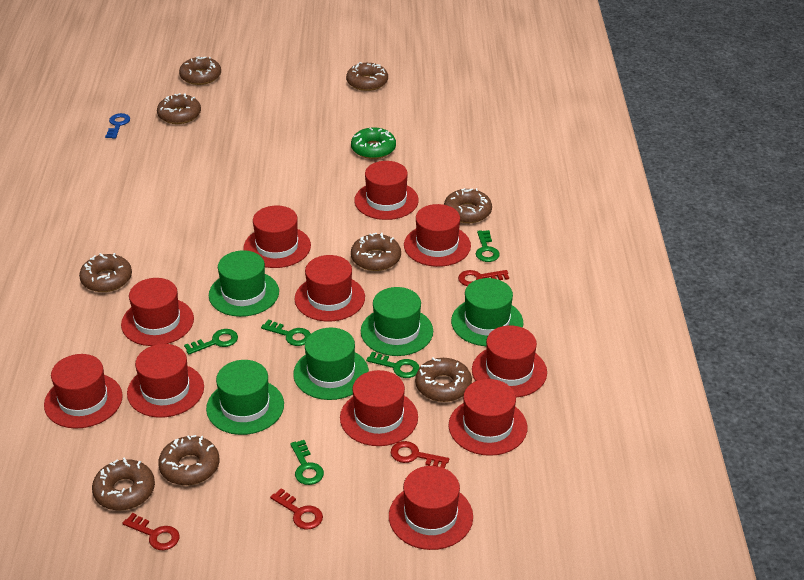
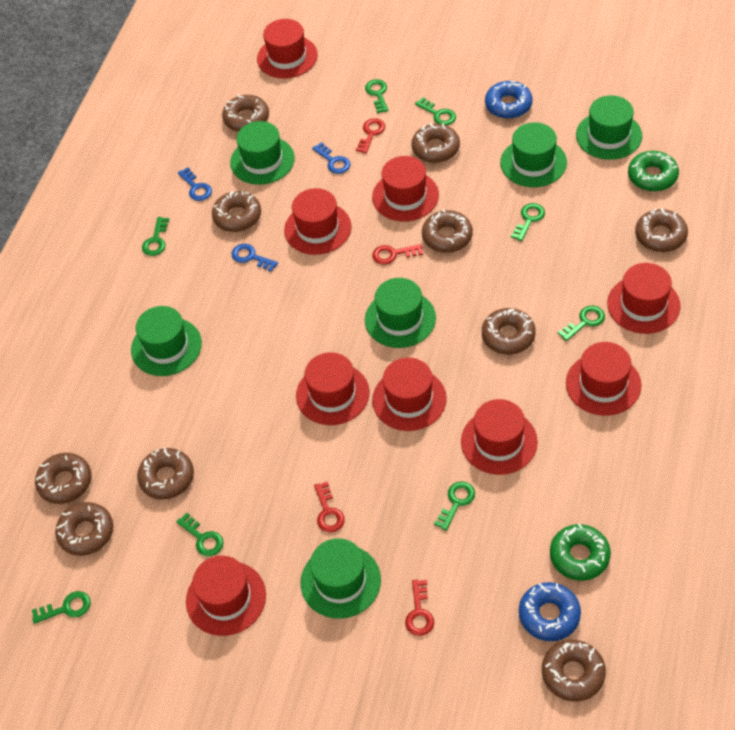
blue donut: none = 0 -> [485,81,533,119] [519,582,581,641] = 2
blue key: [105,113,130,139] = 1 -> [178,167,212,201] [232,244,278,272] [312,142,350,174] = 3
brown donut: [79,253,132,292] [92,457,155,510] [157,93,201,124] [158,435,220,485] [179,56,221,85] [346,62,388,91] [351,233,401,271] [415,358,472,402] [444,188,492,223] = 9 -> [35,453,92,504] [55,502,113,556] [137,447,194,499] [212,191,261,232] [222,95,269,132] [411,123,460,163] [422,209,473,253] [482,308,536,354] [542,640,606,702] [635,208,688,252] = 10
green donut: [351,127,396,159] = 1 -> [550,524,611,581] [628,151,679,191] = 2
green hat: [206,360,284,435] [209,250,279,317] [293,328,369,400] [361,287,433,356] [451,278,523,346] = 5 -> [131,306,202,376] [230,121,295,185] [300,538,381,619] [365,278,436,348] [500,122,567,187] [576,95,642,160] = 6
green key: [184,329,238,354] [261,319,311,346] [290,440,324,485] [366,352,420,378] [476,230,500,262] = 5 -> [32,591,91,624] [142,217,169,256] [176,513,224,556] [365,79,389,113] [415,97,456,125] [434,481,475,531] [511,203,545,241] [558,305,605,341] = 8
red hat: [44,354,123,429] [121,278,194,346] [127,344,204,418] [243,206,311,268] [295,255,365,321] [340,370,418,446] [354,161,419,220] [389,466,473,550] [404,204,471,267] [449,379,527,456] [472,326,547,398] = 11 -> [186,556,266,636] [257,19,318,79] [284,188,351,255] [296,352,370,425] [372,156,439,221] [372,357,447,431] [461,399,538,475] [566,342,642,416] [607,263,681,334] = 9

